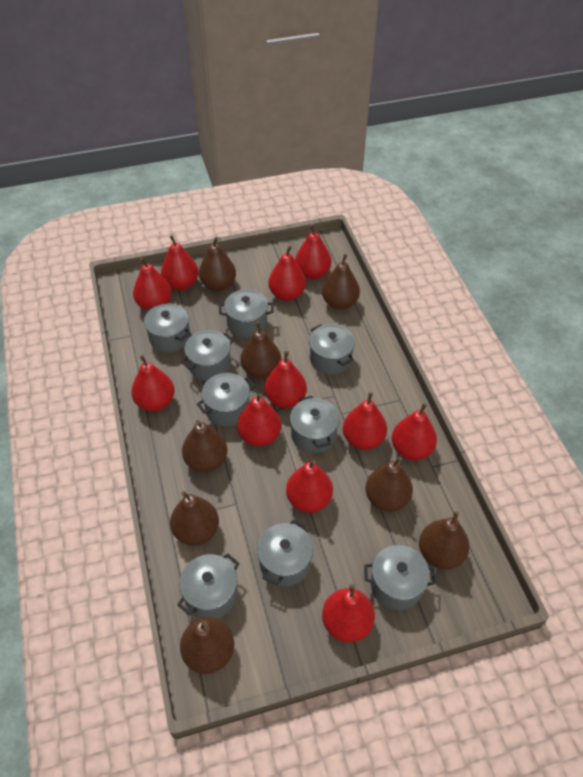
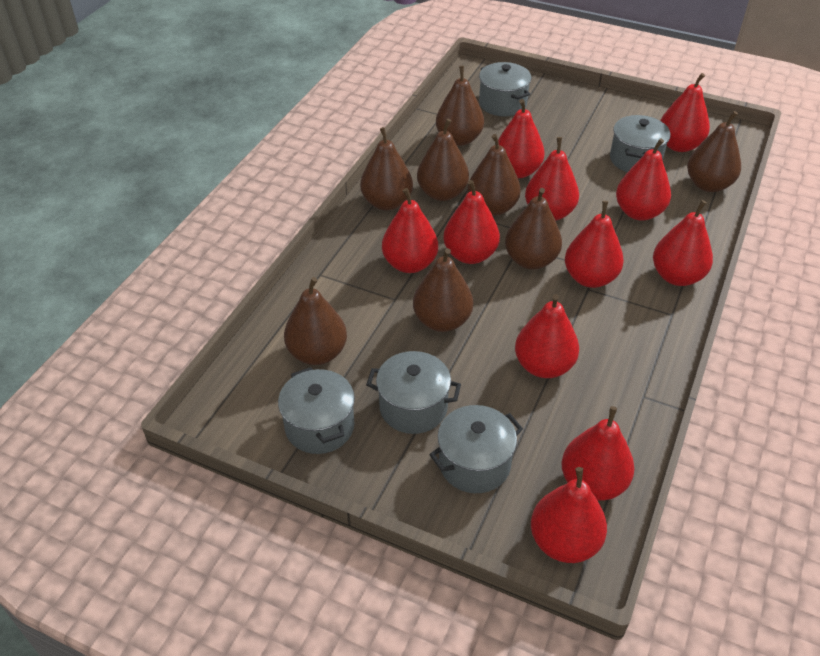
grey pot: [144,303,191,353] [177,553,239,619] [181,330,234,381] [197,373,255,427] [219,289,274,338] [257,520,313,587] [290,396,339,453] [309,324,355,375] [364,545,436,610] = 9 -> [278,367,355,454] [366,351,461,434] [429,405,523,493] [479,62,531,116] [610,115,671,172] = 5

